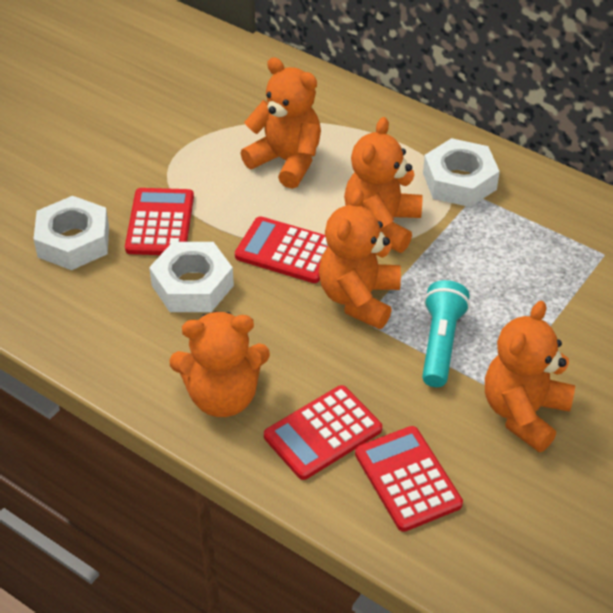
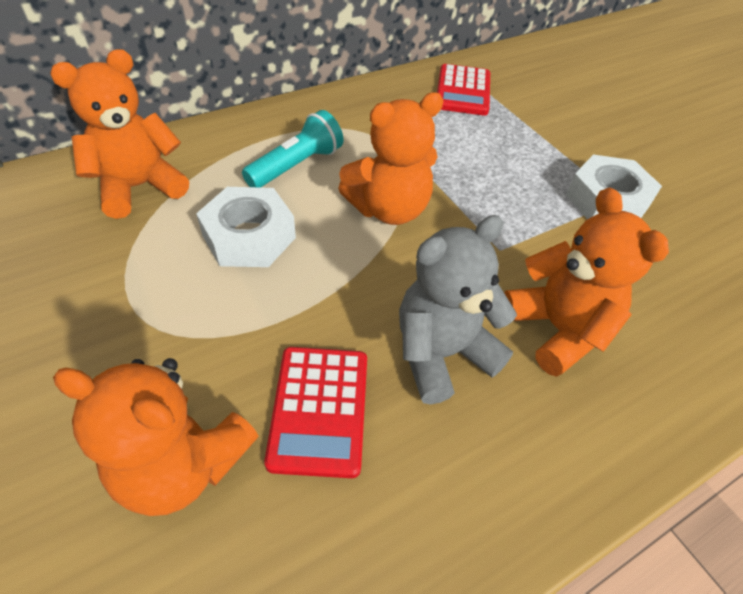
grey teddy bear: none = 0 -> [399,215,517,405] = 1
orange teddy bear: [169,311,270,417] [240,57,321,189] [319,189,401,329] [344,117,423,253] [485,301,575,452] = 5 -> [50,49,189,219] [53,358,258,516] [338,92,444,225] [504,187,669,377] = 4
red calculator: [125,188,194,255] [235,216,328,283] [264,385,382,480] [355,426,463,532] = 4 -> [264,347,367,478] [437,64,490,116] = 2
white nut: [34,196,109,270] [149,242,234,312] [423,138,500,207] = 3 -> [196,187,296,267] [566,154,662,219] = 2

